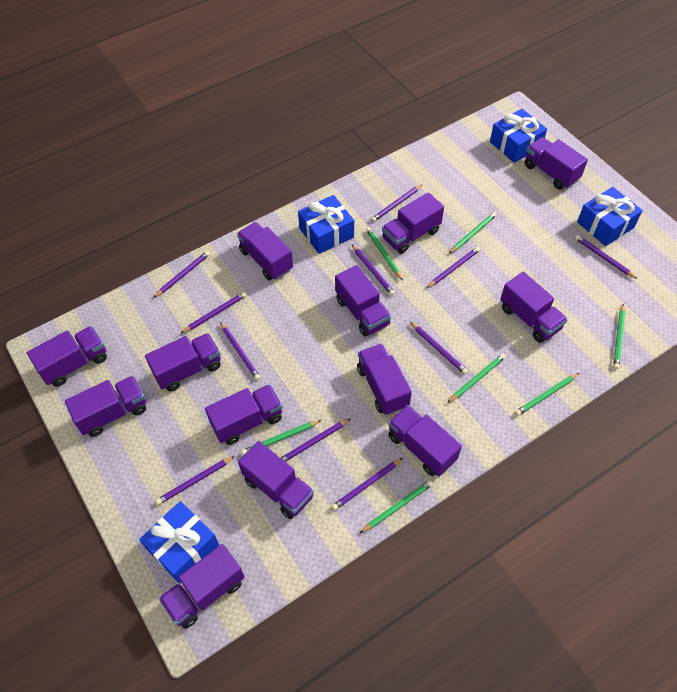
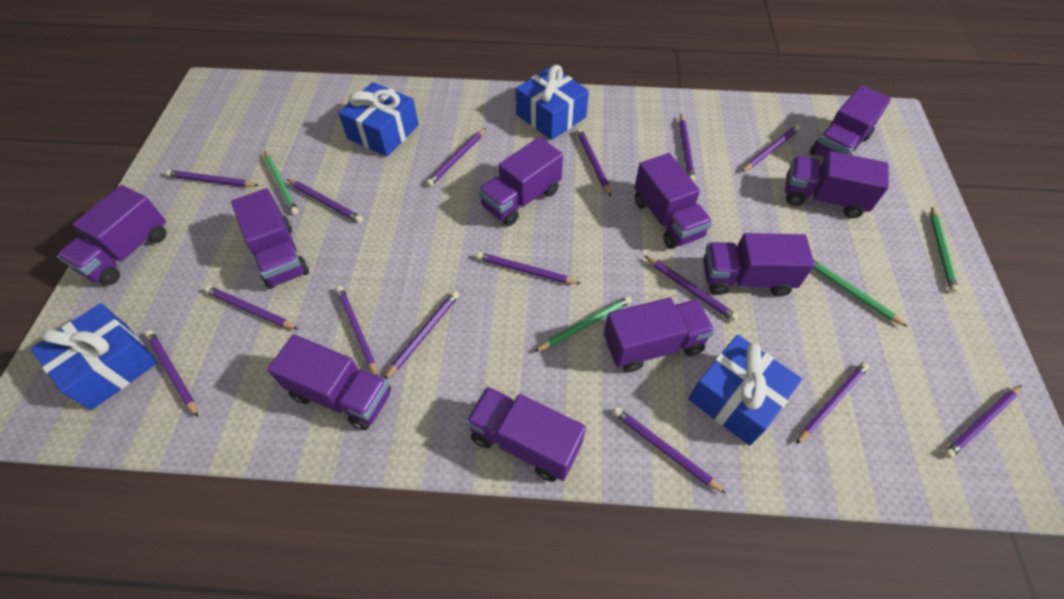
green pencil: [241,420,321,455] [360,480,433,533] [366,227,403,280] [448,354,506,403] [449,212,497,254] [515,373,579,416] [613,304,625,369] = 7 -> [264,151,299,215] [534,296,632,352] [813,259,908,327] [930,207,959,292] = 4
purple pencil: [153,251,210,298] [155,456,235,505] [181,292,247,333] [220,322,260,380] [281,418,351,462] [332,458,403,510] [352,245,395,296] [371,184,423,222] [410,322,468,374] [427,247,480,288] [575,235,637,279] = 11 -> [145,330,198,417] [166,170,259,187] [204,286,299,330] [287,179,363,223] [336,286,378,376] [384,291,459,379] [426,128,486,186] [476,252,581,284] [577,128,611,196] [613,407,726,494] [645,256,739,322] [679,114,695,181] [742,125,800,172] [796,362,869,444] [943,385,1022,459] = 15
purple truck: [27,326,107,387] [65,376,146,437] [145,333,221,391] [159,544,245,629] [205,384,283,445] [237,222,293,280] [238,441,314,519] [335,265,391,337] [357,344,412,415] [382,192,444,254] [388,405,462,476] [500,272,568,343] [525,137,588,190] = 13 -> [57,185,167,285] [231,188,309,289] [267,335,391,430] [466,386,586,482] [478,137,563,226] [604,298,715,372] [634,153,712,249] [703,233,815,297] [785,151,889,218] [810,85,891,159] = 10

